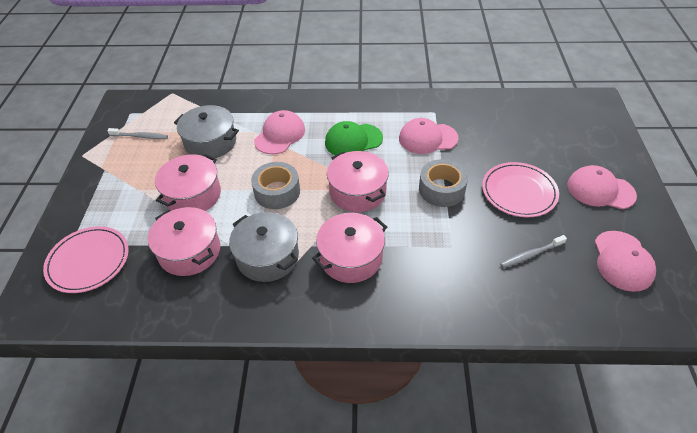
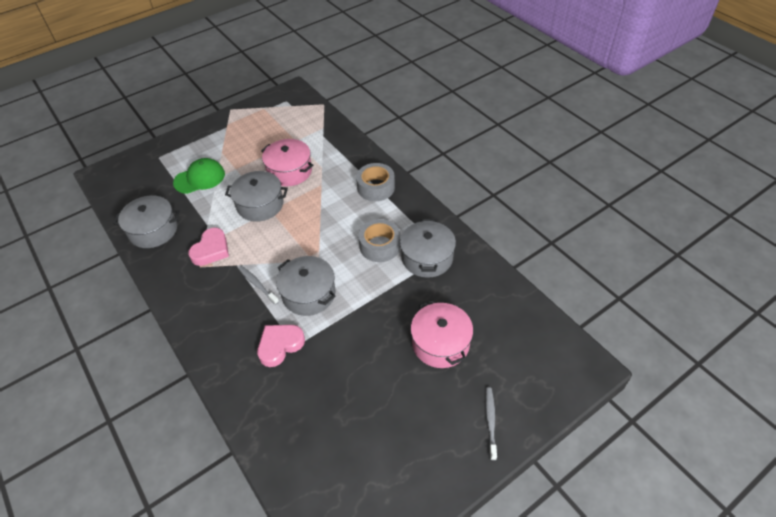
grey pot: [174,105,239,158] [229,212,299,282] = 2 -> [113,196,179,248] [225,171,288,222] [276,256,336,316] [400,219,456,278] = 4
pink cap: [254,110,305,154] [399,118,458,154] [567,165,637,209] [595,231,656,292] = 4 -> none = 0
pink heart: none = 0 -> [188,228,229,266] [257,325,305,367] = 2
pink plate: [43,226,129,293] [482,162,559,217] = 2 -> none = 0
pink pot: [148,207,220,276] [155,154,221,211] [312,213,387,283] [327,151,389,212] = 4 -> [261,139,313,186] [410,300,473,368] = 2

